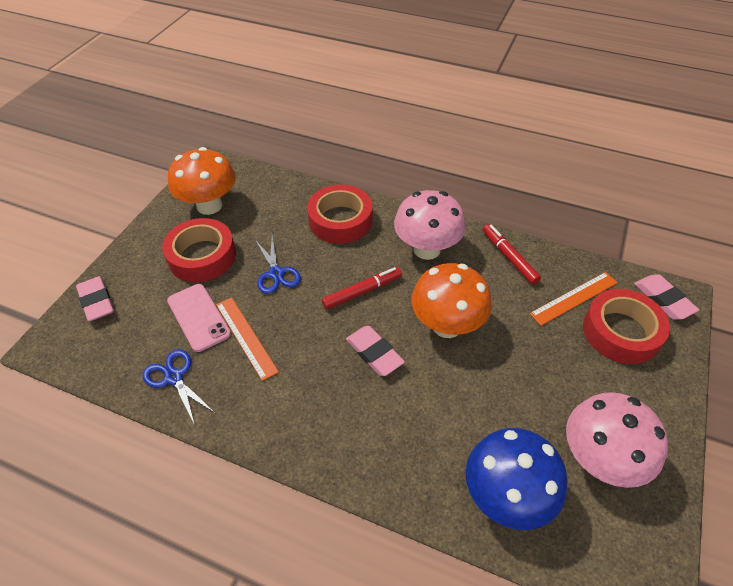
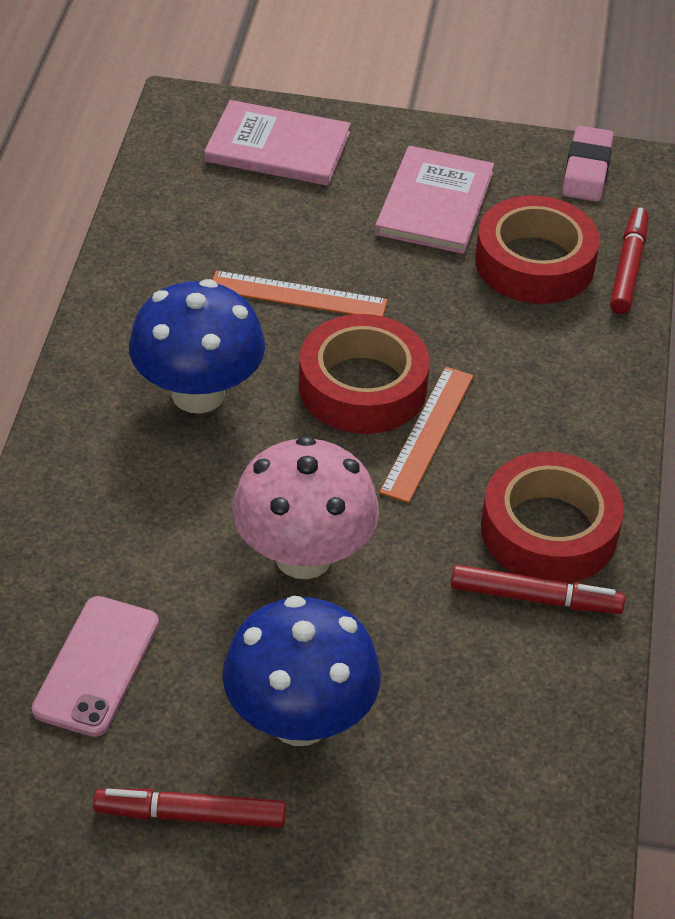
blue mushroom: [466,428,568,530] = 1 -> [129,279,265,413] [222,596,381,746] = 2
blue scissors: [142,349,215,425] [255,237,301,294] = 2 -> none = 0
orange mushroom: [168,147,236,215] [411,263,492,338] = 2 -> none = 0
pink book: none = 0 -> [204,100,351,186] [375,146,494,254] = 2
pink eraser: [76,276,114,321] [346,326,405,376] [634,274,699,320] = 3 -> [562,126,614,202] = 1
pink mushroom: [394,190,466,260] [566,392,668,488] = 2 -> [232,436,379,579] = 1
red marker: [322,267,402,310] [483,224,541,285] = 2 -> [93,789,286,828] [451,565,625,614] [610,207,648,314] = 3

